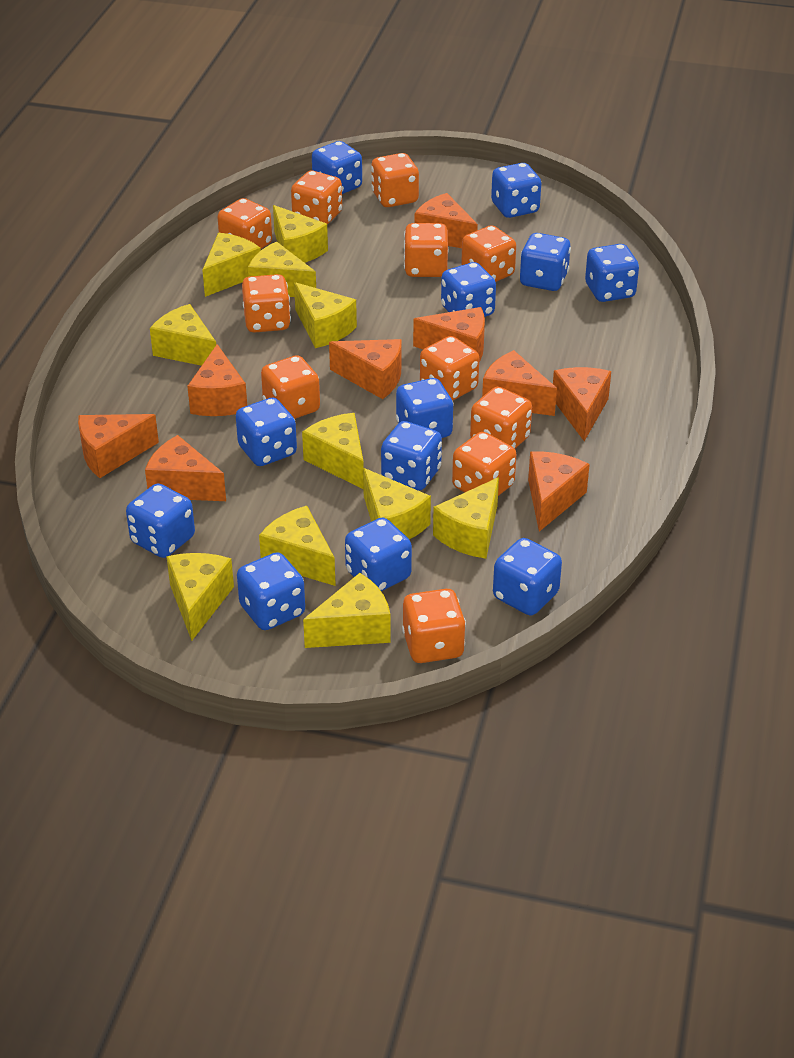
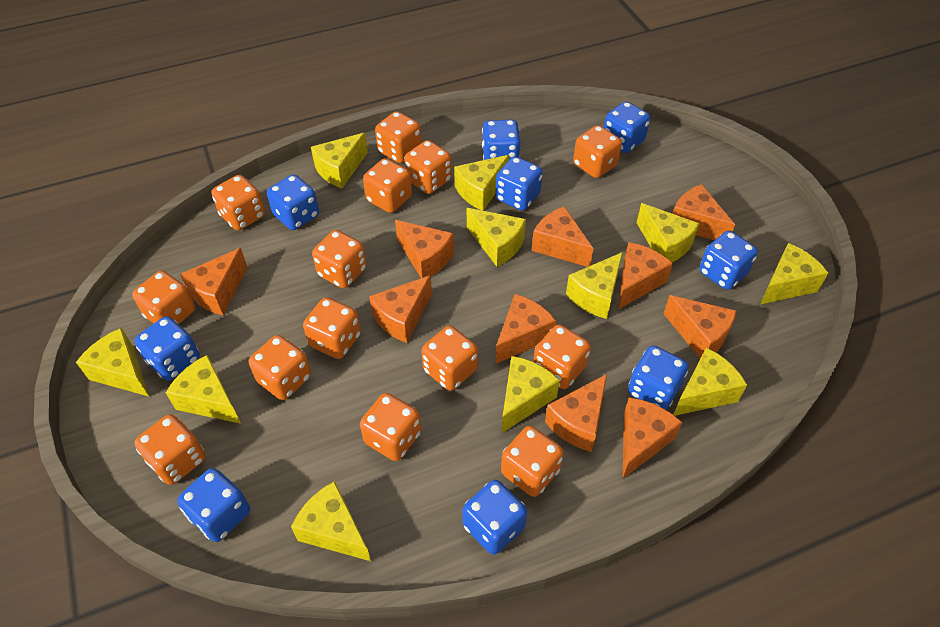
blue dice: [126,483,195,558] [236,398,297,466] [237,552,305,630] [312,141,362,194] [345,518,412,591] [381,421,442,491] [396,378,454,438] [441,262,496,317] [491,163,541,218] [493,538,562,616] [520,233,571,291] [585,244,639,302] = 12 -> [134,316,200,381] [177,468,250,542] [267,174,319,230] [462,480,527,555] [482,120,520,160] [495,156,543,211] [604,101,650,153] [628,345,688,410] [699,231,758,290] = 9
orange cheese: [78,414,159,478] [145,435,226,501] [187,344,247,416] [329,339,401,399] [413,307,485,362] [415,193,478,248] [482,350,557,416] [528,452,590,532] [553,367,611,441] = 9 -> [180,248,247,315] [369,275,432,343] [395,220,454,278] [495,294,556,364] [532,206,594,267] [545,374,607,452] [618,242,673,309] [623,397,682,478] [663,295,737,359] [673,184,735,240] = 10
orange dice: [217,198,272,249] [242,274,291,333] [261,355,320,419] [291,171,342,225] [371,153,419,207] [402,589,466,663] [404,223,448,277] [420,336,479,400] [452,432,516,496] [461,225,516,282] [470,387,532,449] = 11 -> [132,271,195,324] [134,414,205,485] [211,175,265,230] [249,335,311,400] [303,297,361,359] [312,230,366,288] [360,393,421,461] [363,158,412,213] [375,111,421,163] [404,140,452,194] [421,326,478,391] [501,426,564,497] [533,324,591,389] [573,125,622,178] = 14

